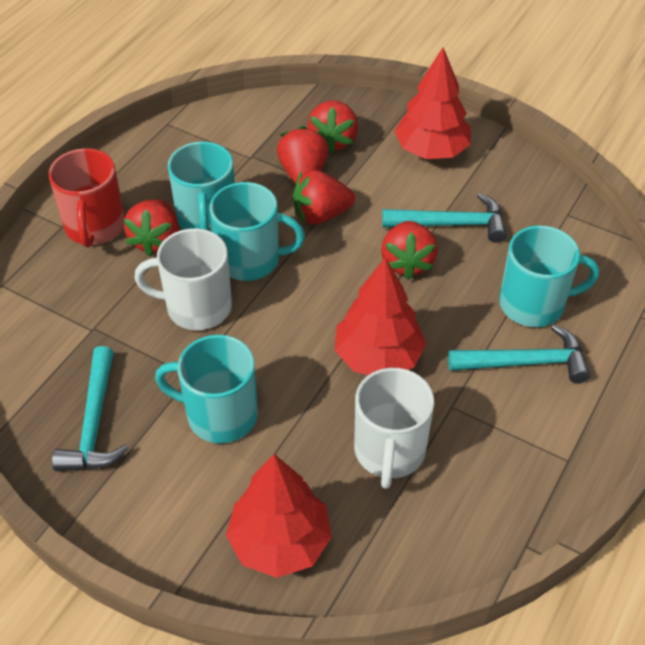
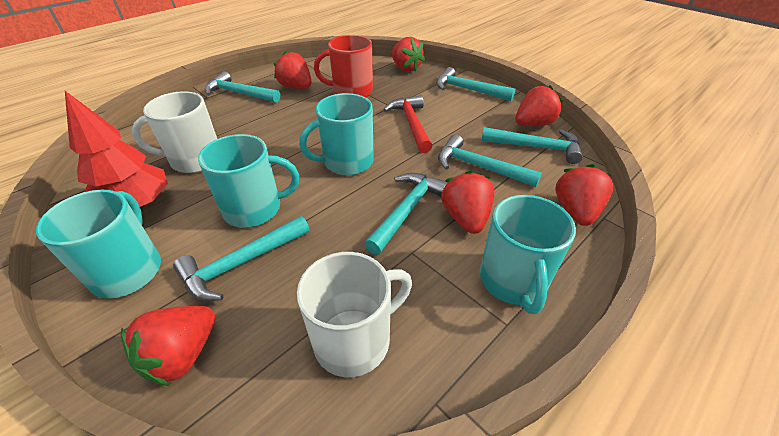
red hammer: none = 0 -> [383,95,432,153] = 1
red strawberry: [124,199,179,257] [277,126,329,183] [293,170,355,224] [307,101,358,153] [381,221,438,280] = 5 -> [121,306,215,386] [273,51,312,89] [391,37,425,72] [441,170,495,234] [515,85,563,126] [555,164,613,226] = 6
red tree: [226,454,332,578] [335,257,426,375] [394,47,471,159] = 3 -> [65,91,168,209] = 1
turquoise hammer: [52,346,129,471] [382,193,507,243] [448,325,590,383] = 3 -> [173,216,310,301] [205,71,280,103] [365,173,448,255] [436,67,516,101] [438,134,542,187] [481,127,583,164] = 6

